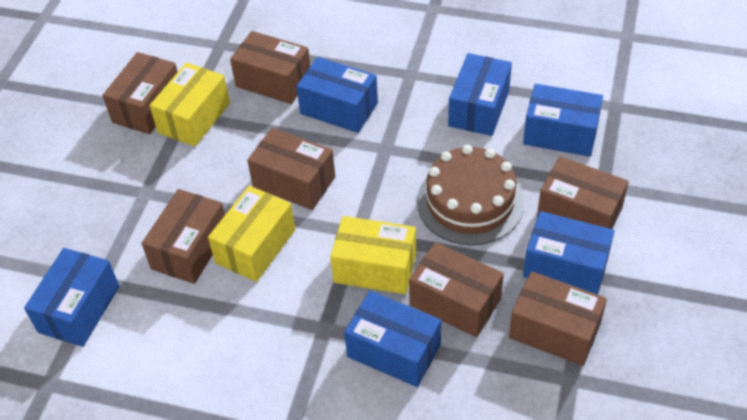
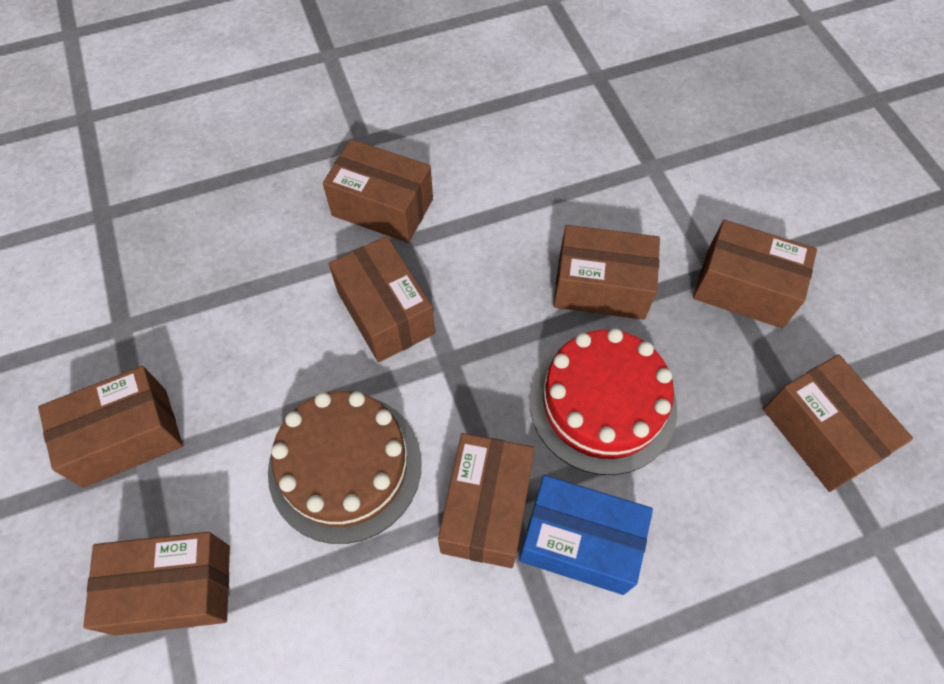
blue box: [24,248,119,347] [296,57,378,133] [344,291,441,387] [448,53,512,136] [523,84,603,157] [523,211,614,295] = 6 -> [519,475,653,595] = 1
brown box: [102,52,178,134] [142,189,225,284] [230,31,310,104] [247,128,335,210] [409,242,504,337] [509,271,607,366] [537,156,629,229] = 7 -> [38,366,183,488] [83,532,230,636] [323,139,433,243] [329,236,435,362] [438,433,535,568] [553,225,660,320] [693,220,817,328] [763,354,913,492] = 8
red cake: none = 0 -> [530,328,677,475] = 1
yellow box: [149,63,230,147] [208,186,295,282] [330,216,416,294] = 3 -> none = 0

